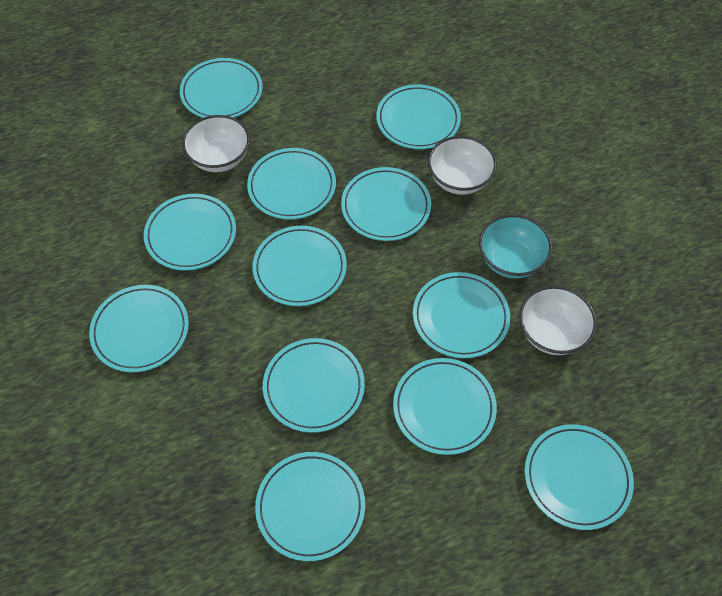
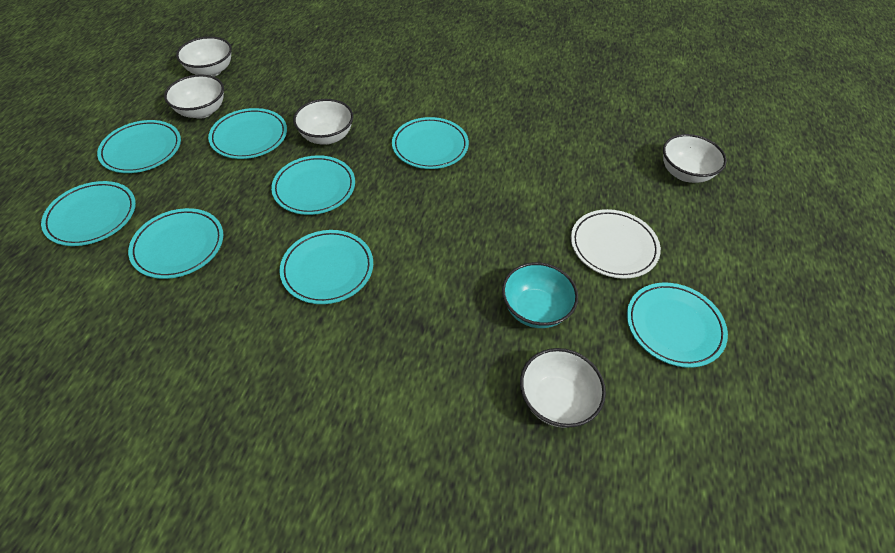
turquoise plate: [89,285,189,372] [144,194,236,271] [180,58,263,118] [247,148,336,220] [253,226,347,306] [255,452,365,561] [263,338,365,433] [341,167,431,241] [376,84,461,149] [393,358,497,455] [413,272,510,358] [525,424,634,530] = 12 -> [41,181,136,246] [97,120,181,173] [128,208,223,279] [208,108,287,159] [271,155,355,215] [280,230,373,304] [392,117,469,169] [627,282,728,368] = 8
white bowl: [182,115,250,172] [428,136,497,195] [519,286,597,355] = 3 -> [164,74,224,119] [176,37,232,77] [293,99,353,145] [520,348,606,428] [663,134,727,183] = 5
white plate: none = 0 -> [571,209,661,279] = 1

